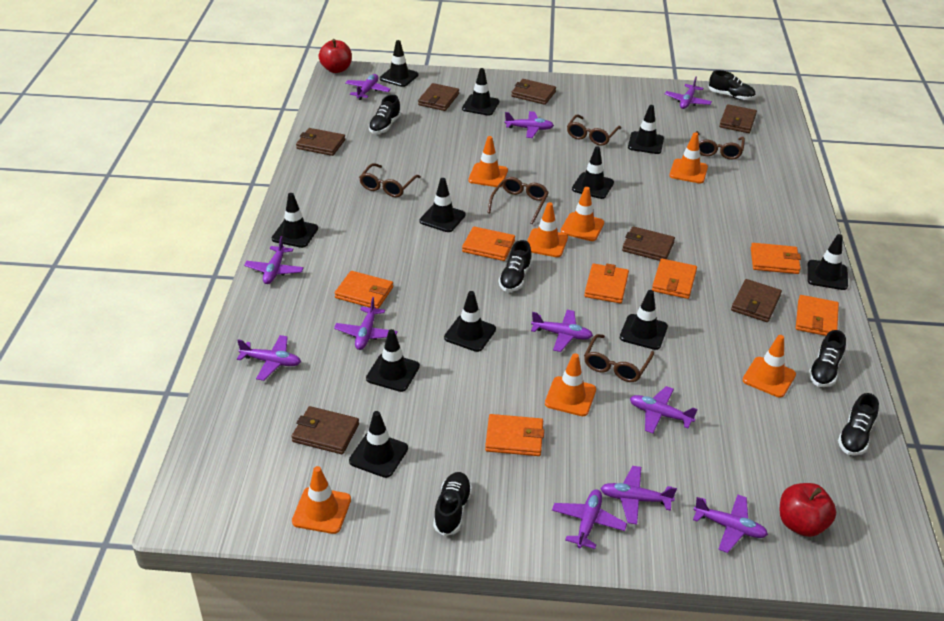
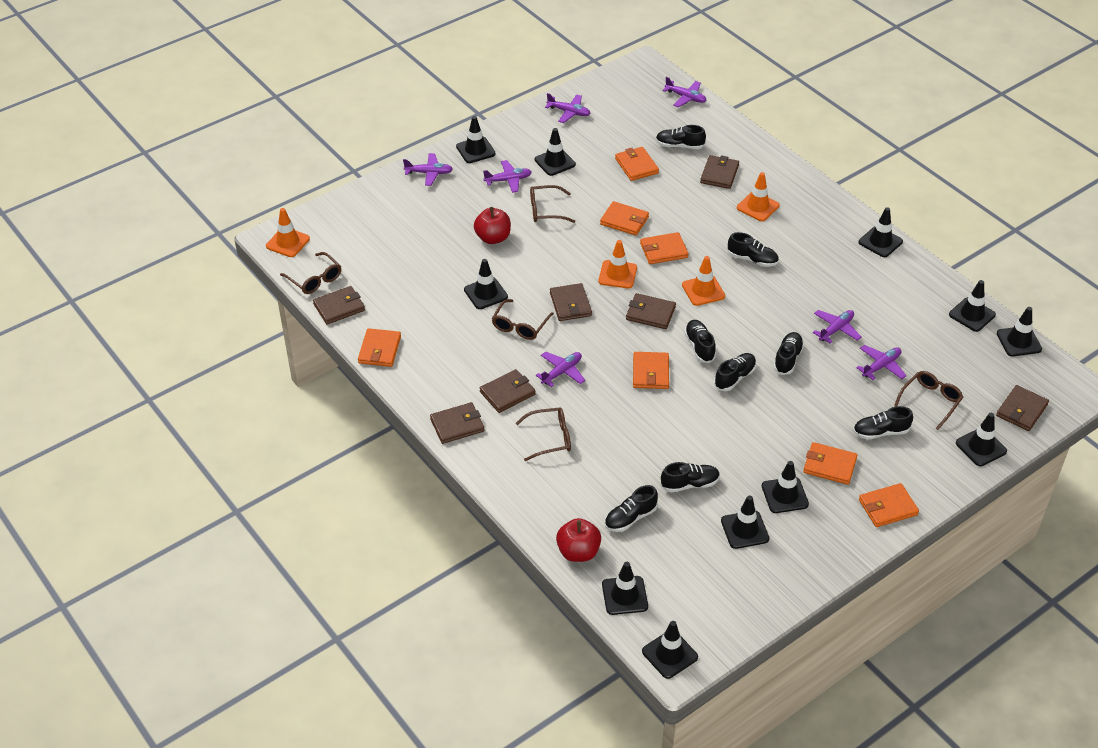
black shoe: [369,95,401,134] [433,472,472,536] [499,240,532,292] [708,70,756,100] [809,330,846,387] [838,393,879,456] = 6 -> [605,485,658,532] [656,125,706,149] [661,462,720,492] [684,320,716,363] [714,353,756,391] [727,232,779,267] [773,332,804,375] [853,406,913,439] = 8
orange traffic cone: [292,466,351,534] [468,136,508,187] [527,202,568,257] [545,353,596,416] [561,187,604,241] [670,132,708,183] [742,335,796,398] = 7 -> [266,208,310,257] [599,240,637,288] [682,256,725,306] [737,172,780,221] = 4
purple plane: [237,335,301,381] [244,236,304,284] [334,297,398,350] [345,74,391,100] [505,111,554,138] [531,310,593,352] [552,489,627,549] [600,466,677,525] [630,386,698,433] [665,77,712,109] [693,495,768,553] = 11 -> [403,153,453,186] [483,160,532,193] [536,352,585,387] [545,93,591,123] [662,77,706,107] [813,310,862,343] [856,345,906,380] = 7

